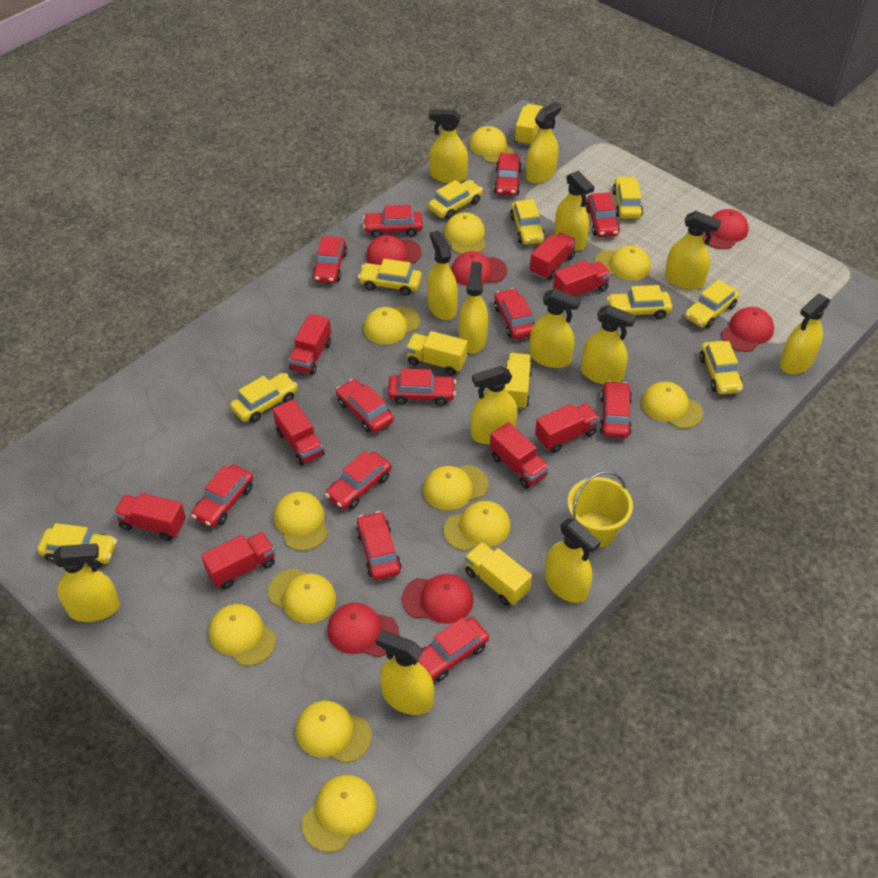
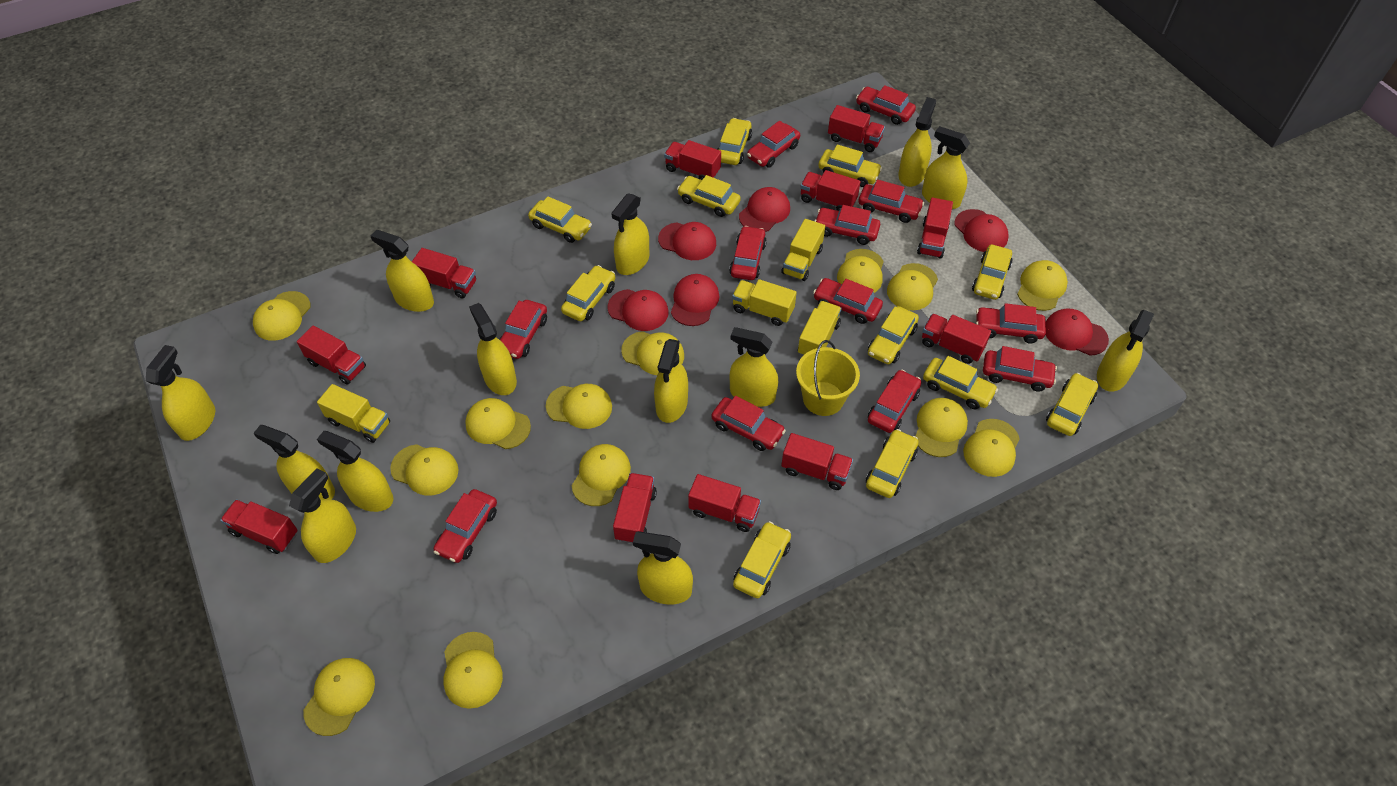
red truck: [114,493,186,541] [201,532,275,589] [273,400,325,466] [288,314,331,375] [490,422,549,489] [530,232,576,280] [535,403,599,453] [553,260,611,297] = 8 -> [220,500,298,554] [297,326,366,385] [412,248,476,298] [613,473,657,544] [664,140,721,180] [688,474,761,532] [781,433,853,490] [800,170,861,211] [828,105,885,152] [917,197,953,259] [922,314,991,364] = 11
yellow cap: [209,604,276,666] [268,568,336,624] [274,492,328,551] [296,701,372,763] [302,775,376,852] [363,306,420,345] [423,465,488,510] [444,212,486,254] [444,501,510,551] [469,126,513,163] [595,245,651,281] [642,382,703,429] = 12 -> [253,291,311,341] [303,658,375,736] [390,444,459,496] [443,632,503,709] [465,398,531,449] [546,384,612,429] [572,444,631,506] [621,331,684,375] [837,249,884,293] [887,263,938,310] [916,398,968,457] [963,419,1020,477] [1017,260,1068,311] = 13
yellow car: [38,523,117,568] [230,373,298,423] [358,259,422,296] [428,180,483,219] [510,199,545,245] [607,285,672,319] [612,177,643,219] [685,280,739,328] [700,341,743,394] = 9 -> [528,197,592,243] [561,265,615,321] [677,175,741,217] [717,118,752,165] [733,521,791,598] [818,144,882,187] [866,429,919,498] [868,306,919,364] [923,356,998,409] [972,245,1012,300] [1046,373,1098,436] = 11

